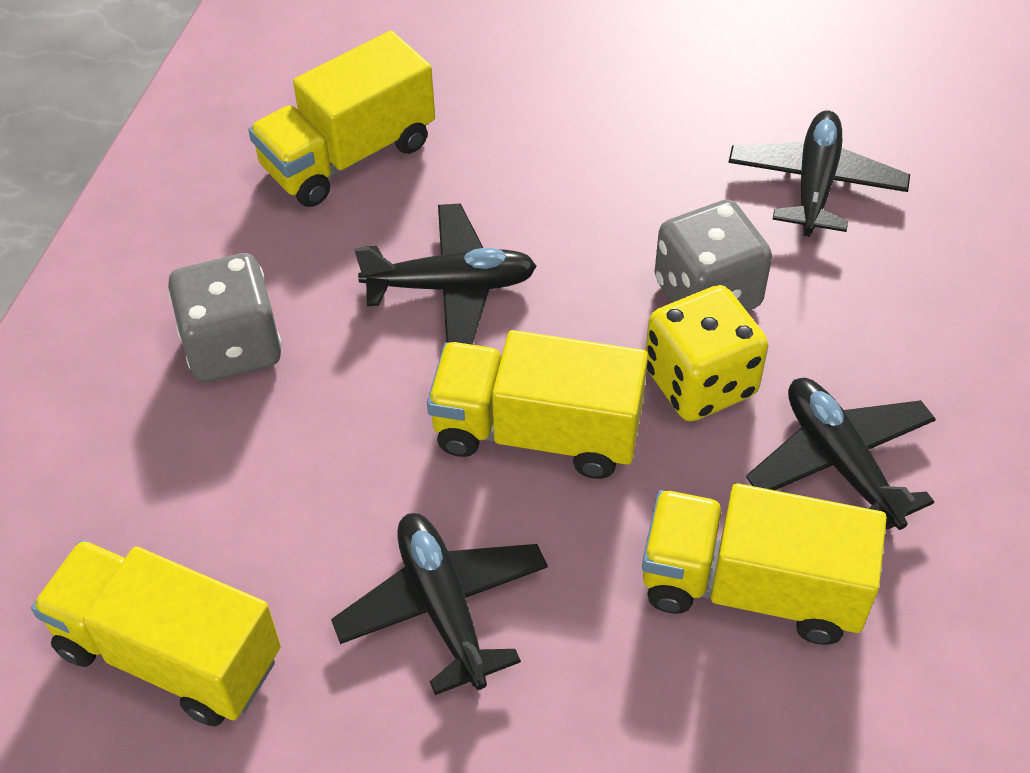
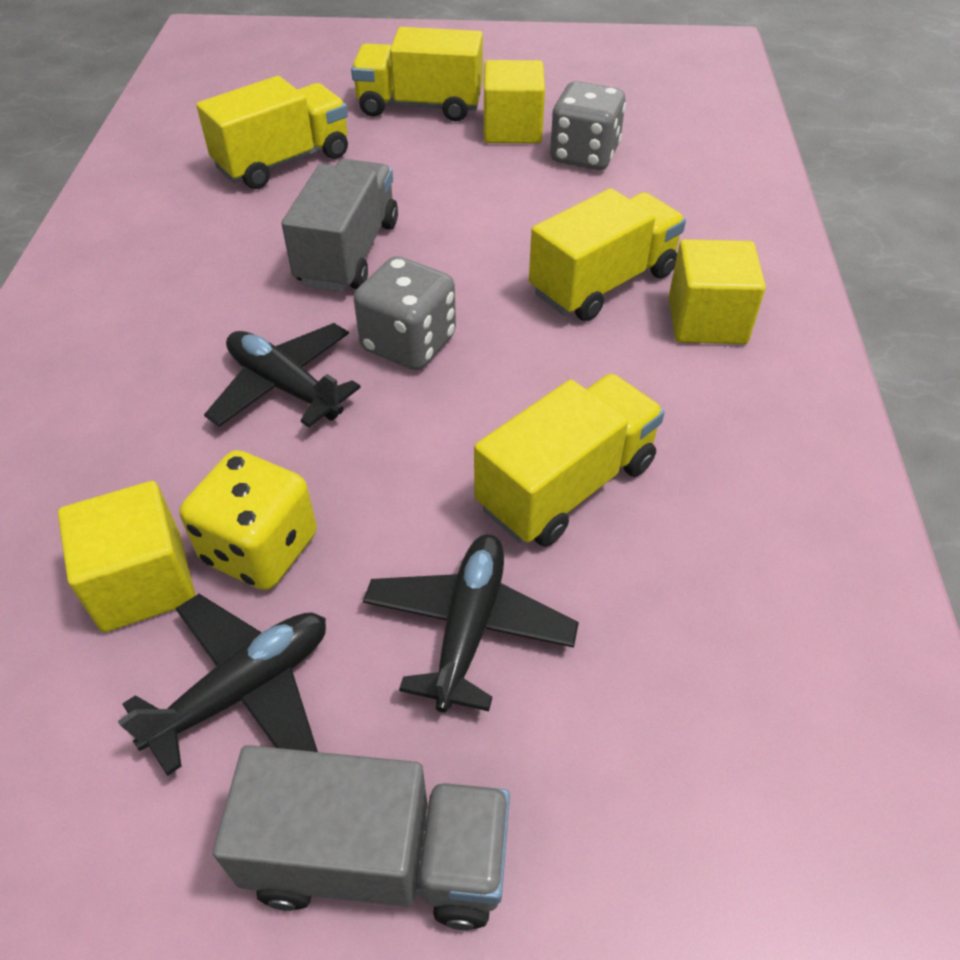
black plane: [331,513,548,695] [354,203,537,345] [728,111,910,237] [746,378,936,530] = 4 -> [118,594,326,776] [204,323,361,427] [363,534,579,713] = 3
grey truck: none = 0 -> [213,745,510,930] [282,159,398,292] = 2
yellow cube: none = 0 -> [58,481,196,632] [484,60,545,143] [669,239,766,344] = 3

